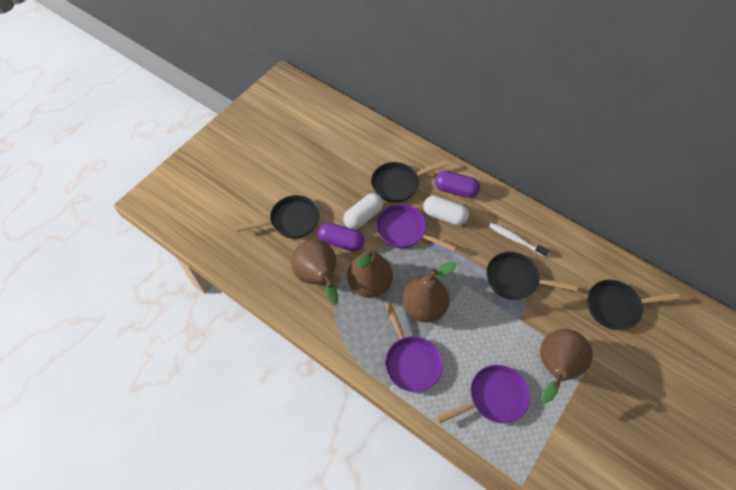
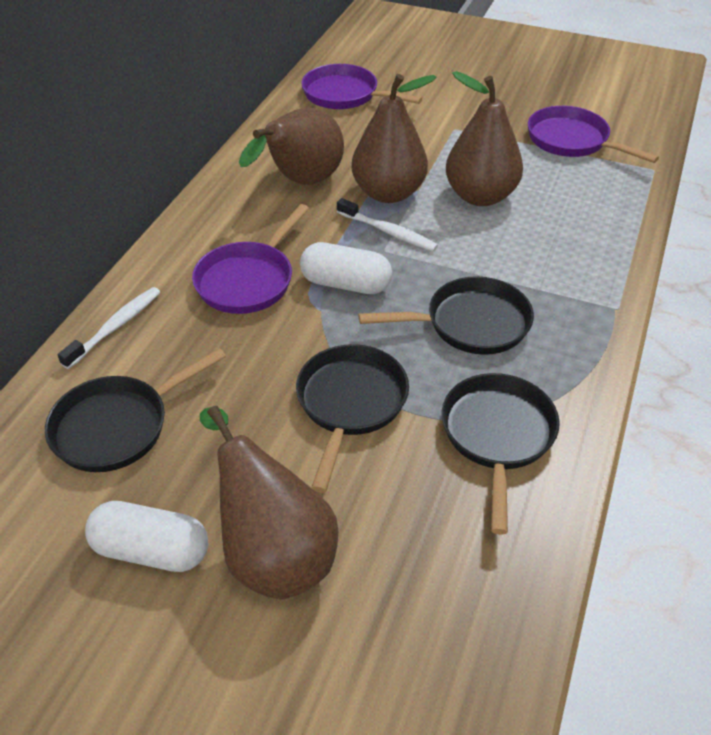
purple capsule: [318,223,365,252] [435,171,480,198] = 2 -> none = 0
white toothbrush: [489,223,549,257] = 1 -> [57,287,160,369] [337,198,438,252] = 2

